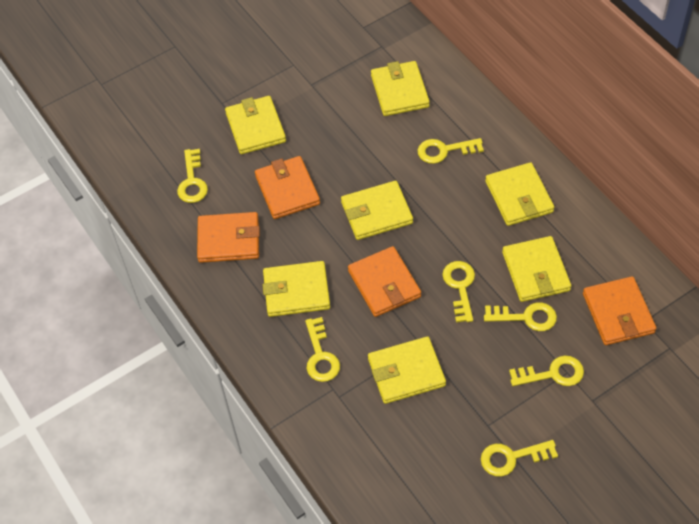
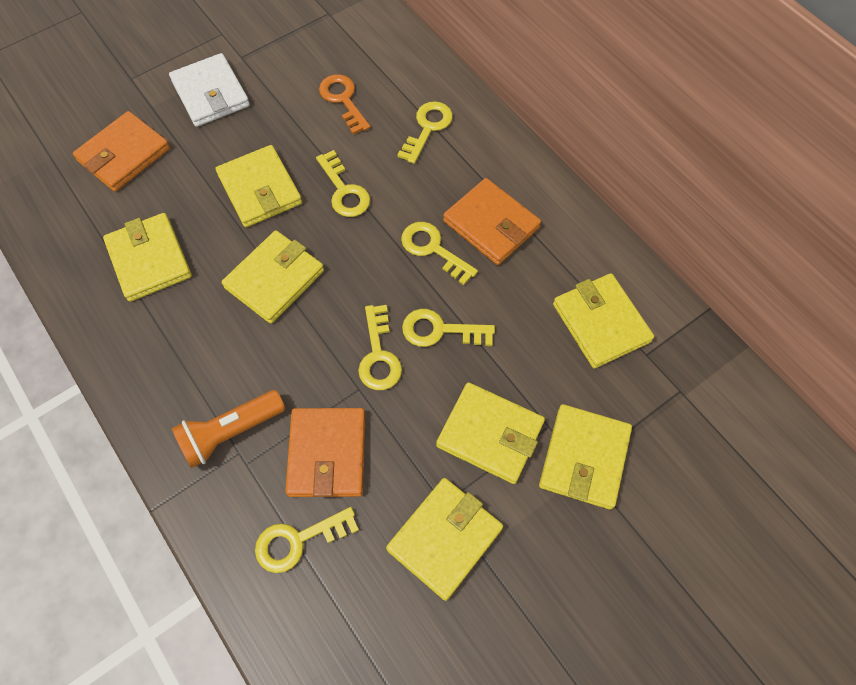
orange flashlight: none = 0 -> [172,390,285,468] = 1
orange key: none = 0 -> [319,74,370,135] = 1
orange wallet: [197,212,260,263] [255,156,320,219] [348,246,421,317] [583,276,656,345] = 4 -> [73,111,170,192] [285,408,365,497] [443,178,541,265] = 3
white wallet: none = 0 -> [169,53,250,127] = 1
yellow key: [177,149,208,203] [305,317,340,382] [417,138,484,164] [442,261,475,323] [481,440,558,477] [484,302,557,331] [509,356,584,386] = 7 -> [255,507,359,573] [316,150,370,217] [358,305,402,390] [397,101,453,164] [401,222,478,285] [402,309,495,347] = 6

